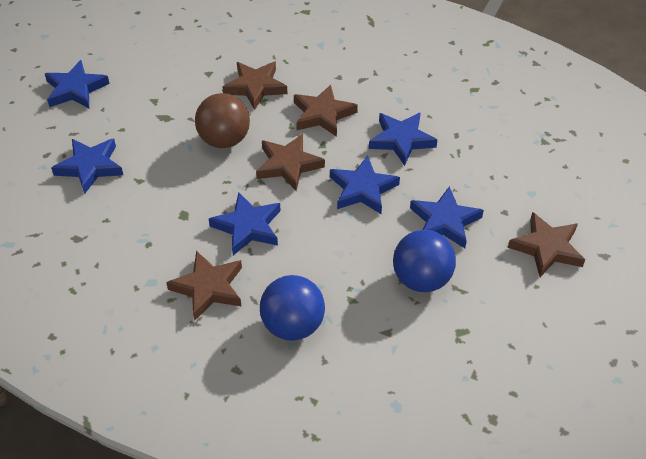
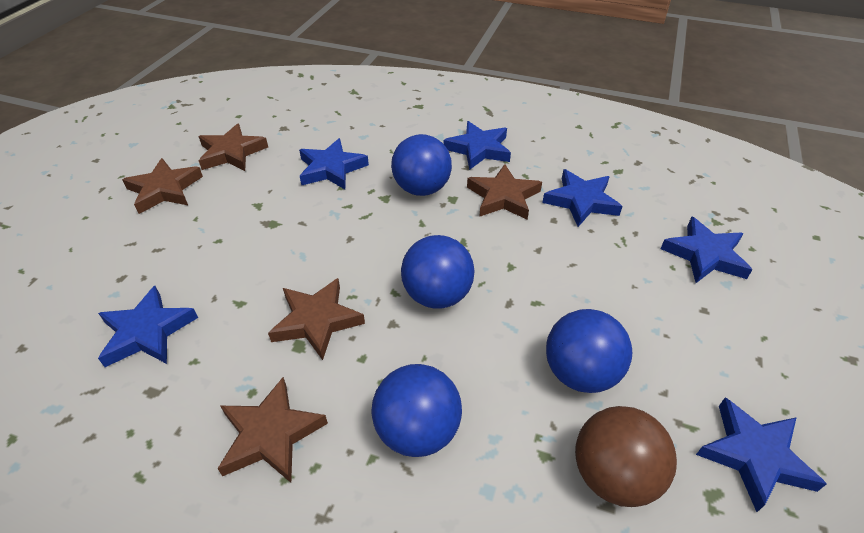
blue ball: [260,275,325,341] [393,230,456,292] = 2 -> [372,364,462,457] [391,134,452,196] [401,235,475,309] [546,309,632,393] = 4

